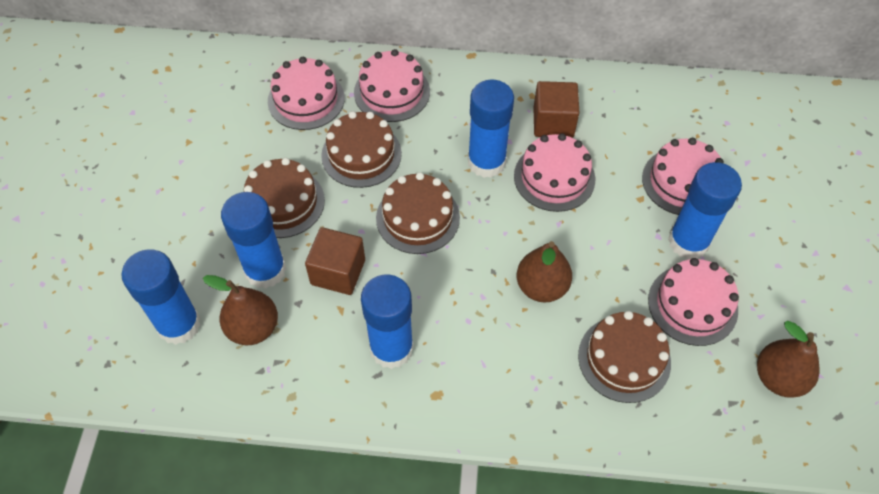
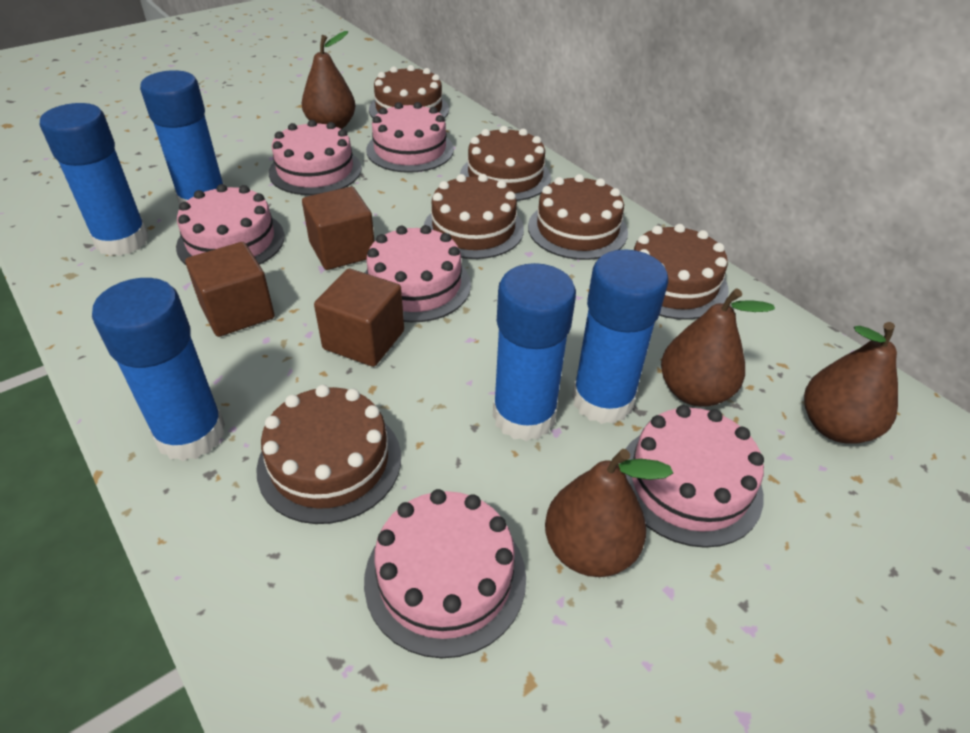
brown cake: [244,158,325,238] [321,111,402,188] [376,172,460,254] [578,311,671,403] = 4 -> [256,385,401,524] [369,65,449,119] [424,174,524,259] [460,126,551,201] [528,174,628,260] [634,224,729,320] = 6
brown cube: [305,227,365,295] [533,81,579,138] = 2 -> [185,242,275,337] [302,187,375,270] [314,269,404,367] = 3
brown pear: [203,275,278,345] [517,241,572,302] [757,321,820,398] = 3 -> [302,31,355,129] [545,449,673,577] [661,289,775,407] [804,322,898,444] = 4
pink cake: [268,57,345,130] [354,49,430,122] [514,133,595,212] [642,138,724,215] [648,258,739,346] = 5 -> [176,184,285,265] [269,120,362,195] [364,489,526,658] [365,225,471,322] [366,102,454,173] [619,405,764,548] = 6

